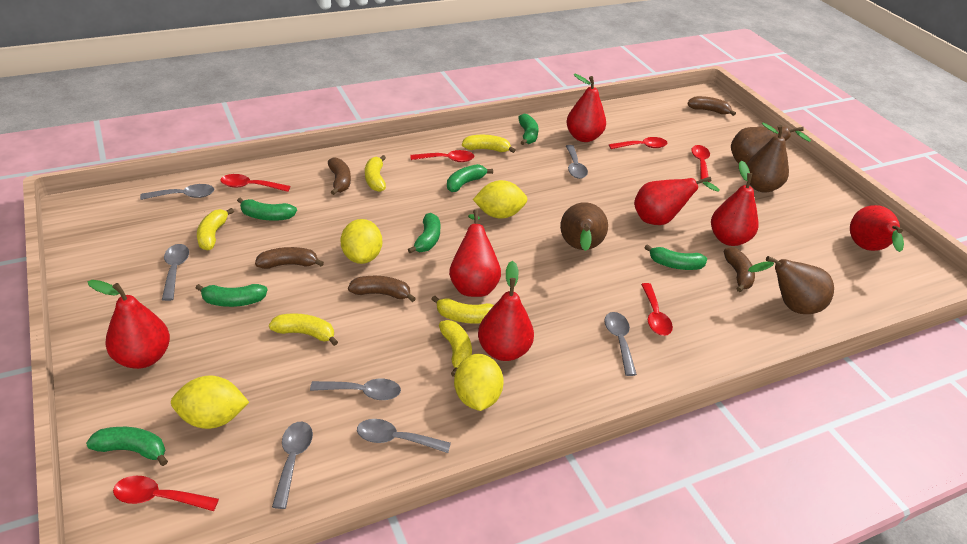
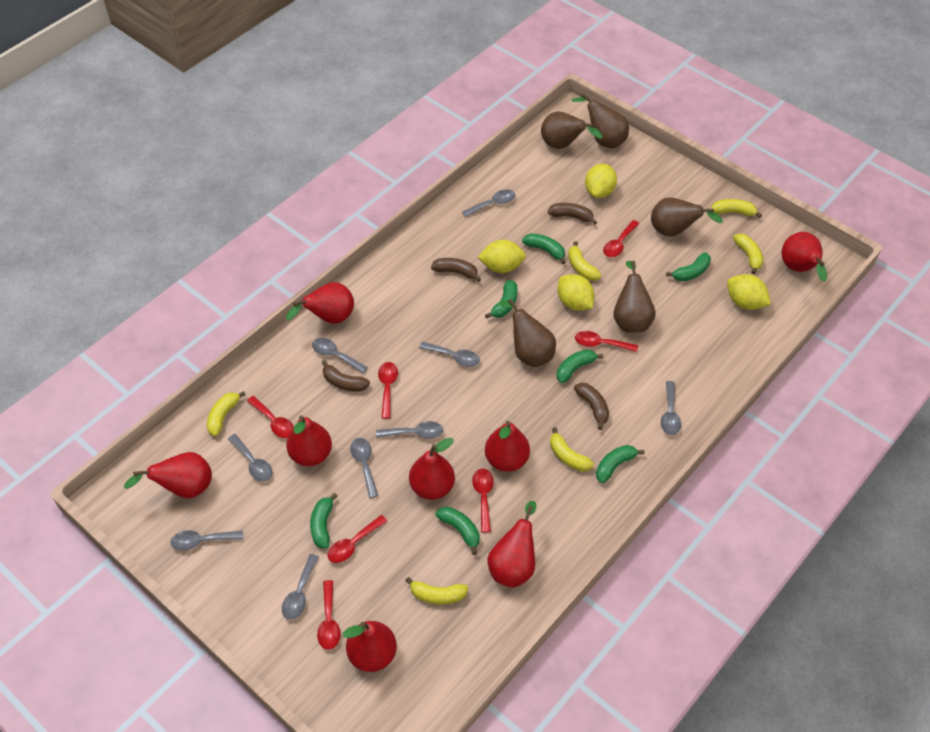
brown banana: [255,247,324,269] [328,157,351,195] [348,276,416,302] [687,96,736,116] [724,247,755,292] = 5 -> [322,360,370,392] [431,258,481,282] [548,203,597,225] [574,383,609,430] = 4
brown pear: [560,202,608,251] [731,127,811,164] [747,123,789,193] [748,256,834,314] = 4 -> [499,299,556,367] [541,112,602,149] [571,93,629,148] [613,261,656,332] [651,197,723,237] = 5
grey spoon: [140,184,215,200] [162,244,189,301] [272,422,313,509] [310,379,401,400] [357,419,451,453] [566,145,588,179] [604,312,637,376] = 7 -> [170,530,243,551] [228,434,273,482] [282,554,319,620] [312,338,368,373] [350,438,378,498] [376,421,443,439] [419,342,480,367] [462,189,515,217] [661,381,681,435] = 9
red pear: [88,280,170,369] [449,210,501,297] [478,261,534,361] [566,74,606,142] [634,177,720,225] [711,161,759,246] [850,205,904,252] = 7 -> [124,452,212,498] [286,282,354,324] [286,415,332,466] [343,621,397,672] [409,438,455,500] [485,421,530,472] [488,501,537,587] [781,232,827,282] = 8
red spoon: [113,476,219,511] [220,174,290,192] [411,150,474,162] [609,137,668,149] [641,283,673,336] [691,145,710,179] = 6 -> [247,396,294,438] [317,580,341,650] [327,515,387,563] [378,362,398,419] [472,468,494,533] [575,331,638,352] [603,220,639,257] = 7

